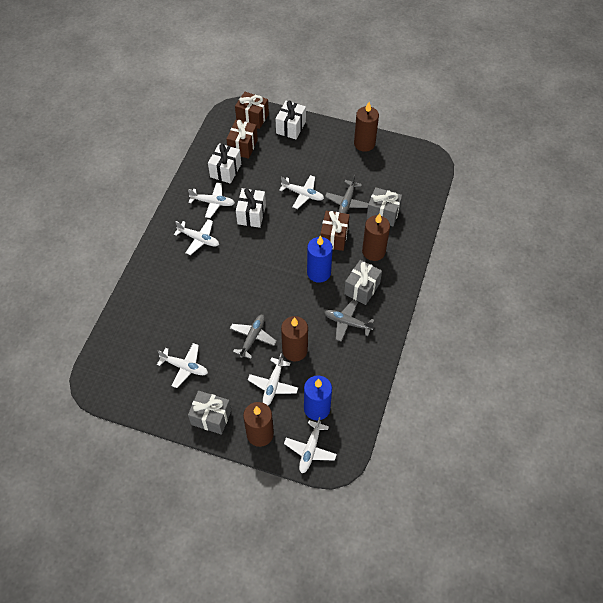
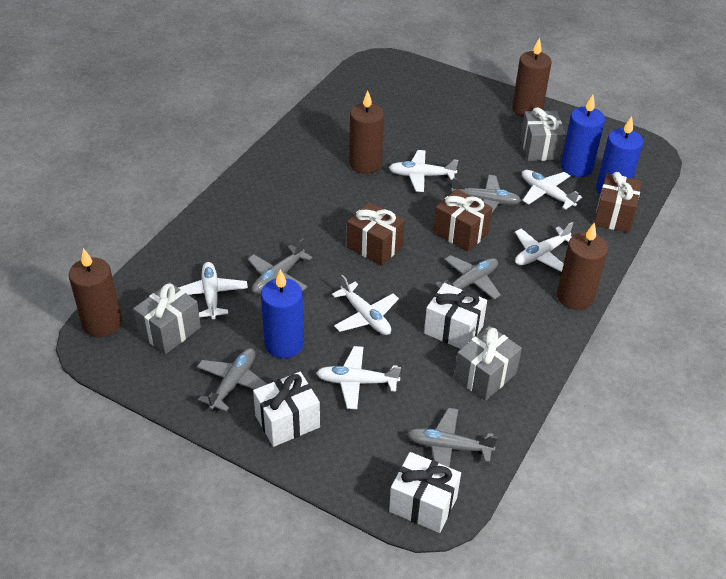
blue candle: [304,375,332,420] [307,235,333,283] = 2 -> [261,269,304,358] [561,95,605,177] [596,116,643,195] = 3
grey plane: [229,315,277,359] [324,300,374,342] [325,175,369,214] = 3 -> [197,348,267,412] [248,238,313,294] [407,408,497,467] [435,255,501,300] [451,175,521,213] = 5

